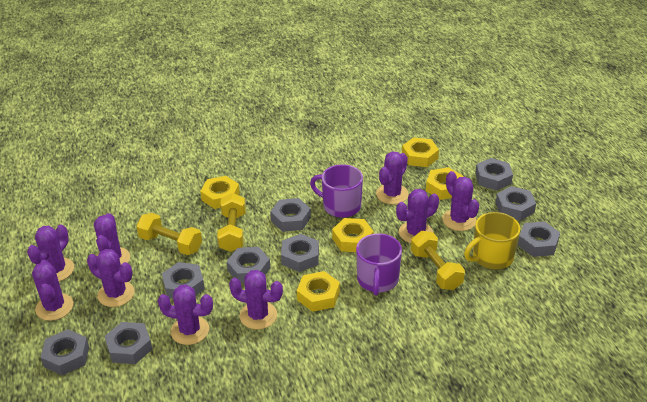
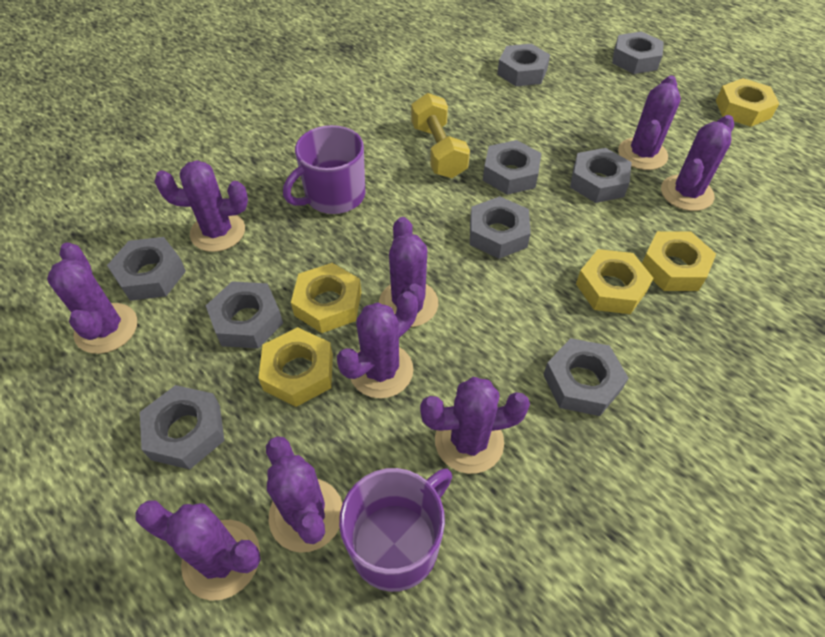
yellow dumbbell: [136,213,202,255] [217,193,246,252] [411,231,465,290] = 3 -> [411,93,470,178] = 1
yellow mug: [464,212,520,270] = 1 -> none = 0

